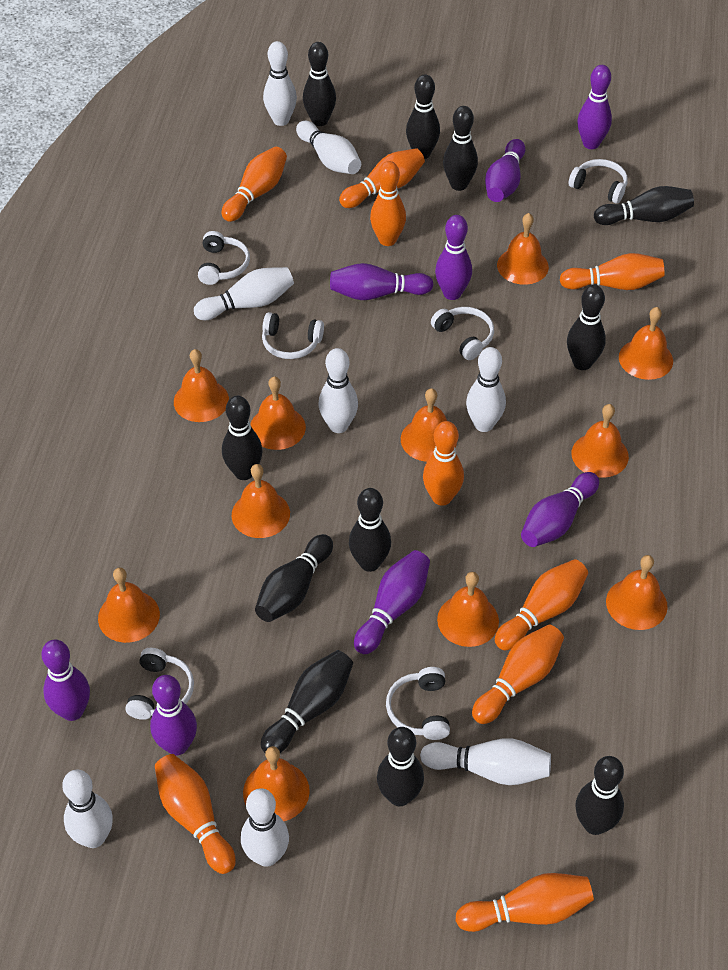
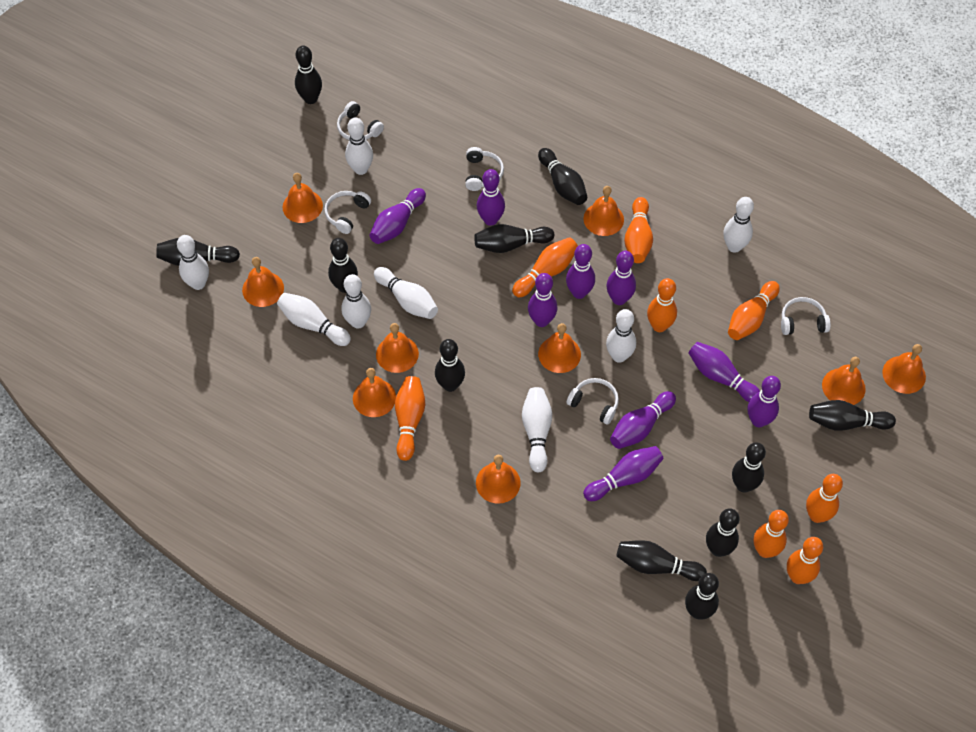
orange bell: [98,568,160,643] [174,349,229,422] [232,464,290,538] [243,746,310,821] [250,376,306,450] [401,388,457,462] [437,572,499,647] [497,213,549,285] [572,404,629,478] [606,555,668,630] [619,307,673,380] = 11 -> [242,257,284,307] [282,173,323,223] [353,368,396,417] [376,323,419,373] [476,455,521,504] [538,323,581,373] [583,186,624,236] [822,357,866,405] [882,344,926,394] = 9
orange bowling pin: [155,754,236,874] [222,147,287,222] [339,148,425,208] [370,161,406,246] [423,421,464,506] [456,873,594,932] [472,624,564,724] [495,559,588,650] [560,253,665,290] = 9 -> [395,376,425,461] [512,237,578,298] [624,197,653,263] [647,278,677,332] [728,281,780,340] [754,510,789,558] [787,537,823,584] [806,474,843,523] = 8
purple bowling pin: [41,639,90,721] [150,675,197,755] [330,263,433,300] [354,550,430,654] [435,215,472,300] [485,139,525,202] [521,472,599,547] [577,65,612,149] = 8 -> [370,188,426,244] [477,169,505,226] [528,273,557,327] [566,244,595,299] [583,446,664,501] [606,251,636,305] [610,391,676,449] [688,342,760,402] [747,376,781,427] = 9
white headphones: [126,648,194,720] [198,231,250,285] [262,312,324,359] [386,667,450,740] [431,307,494,360] [569,159,628,203] = 6 -> [324,191,371,234] [337,101,384,140] [465,147,504,191] [566,378,619,425] [781,297,831,335] = 5

